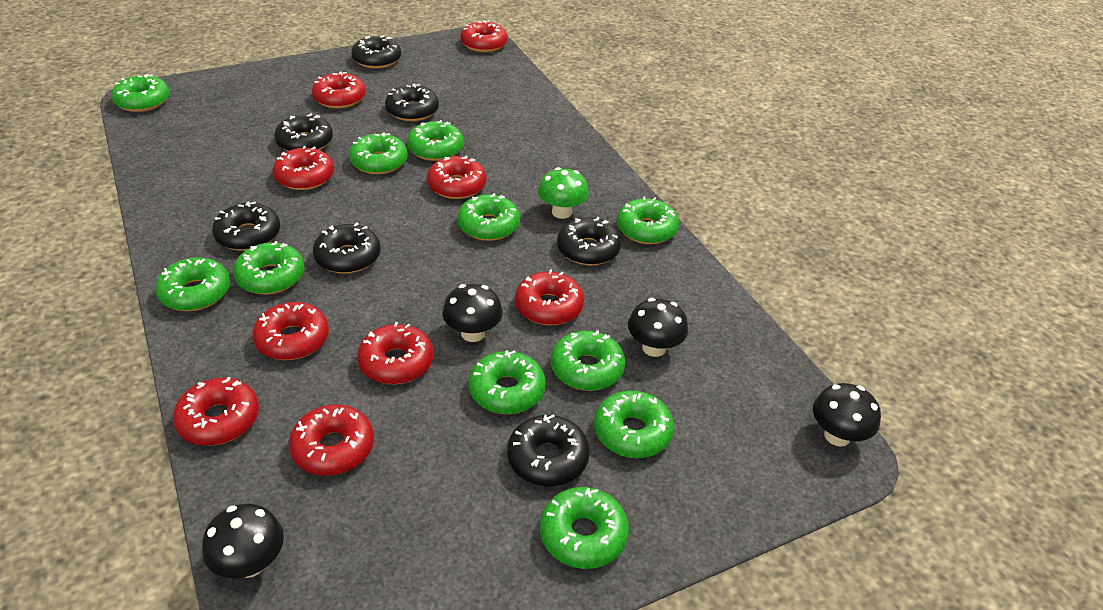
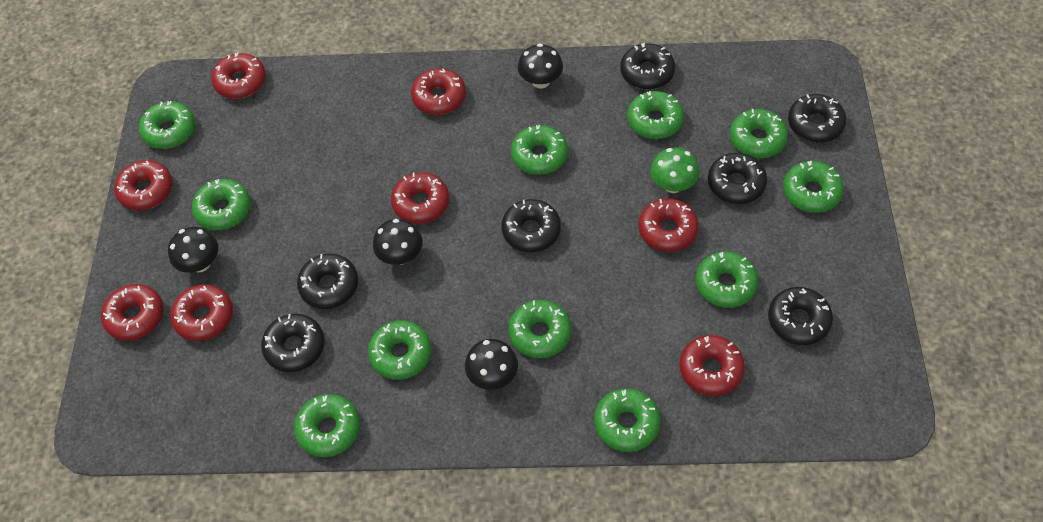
red donut: [173,377,259,446] [252,302,329,360] [273,146,334,190] [289,404,374,476] [312,71,366,109] [357,322,433,384] [427,156,487,199] [460,20,508,52] [515,270,584,325] = 9 -> [101,284,164,341] [114,160,173,210] [170,284,233,341] [211,53,266,99] [391,172,449,224] [411,68,466,115] [639,198,699,252] [679,335,745,396] = 8

